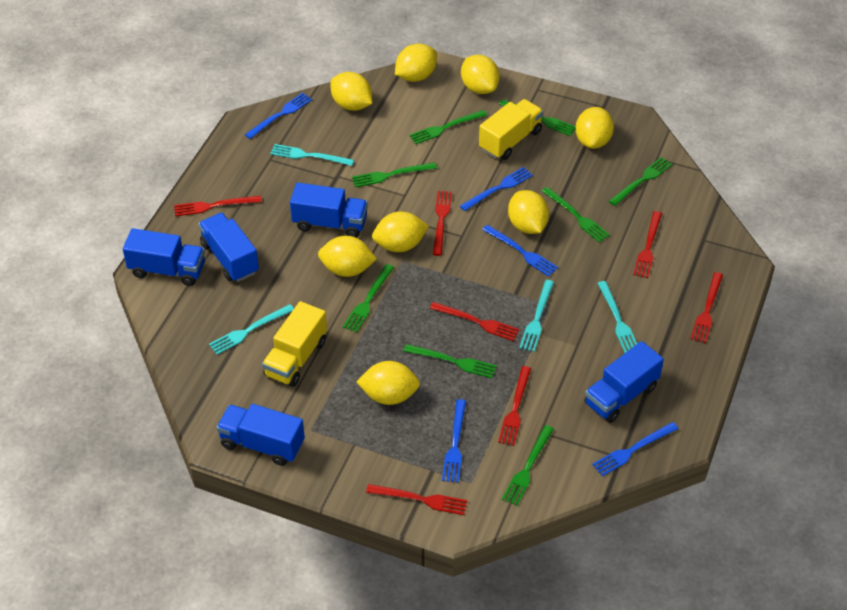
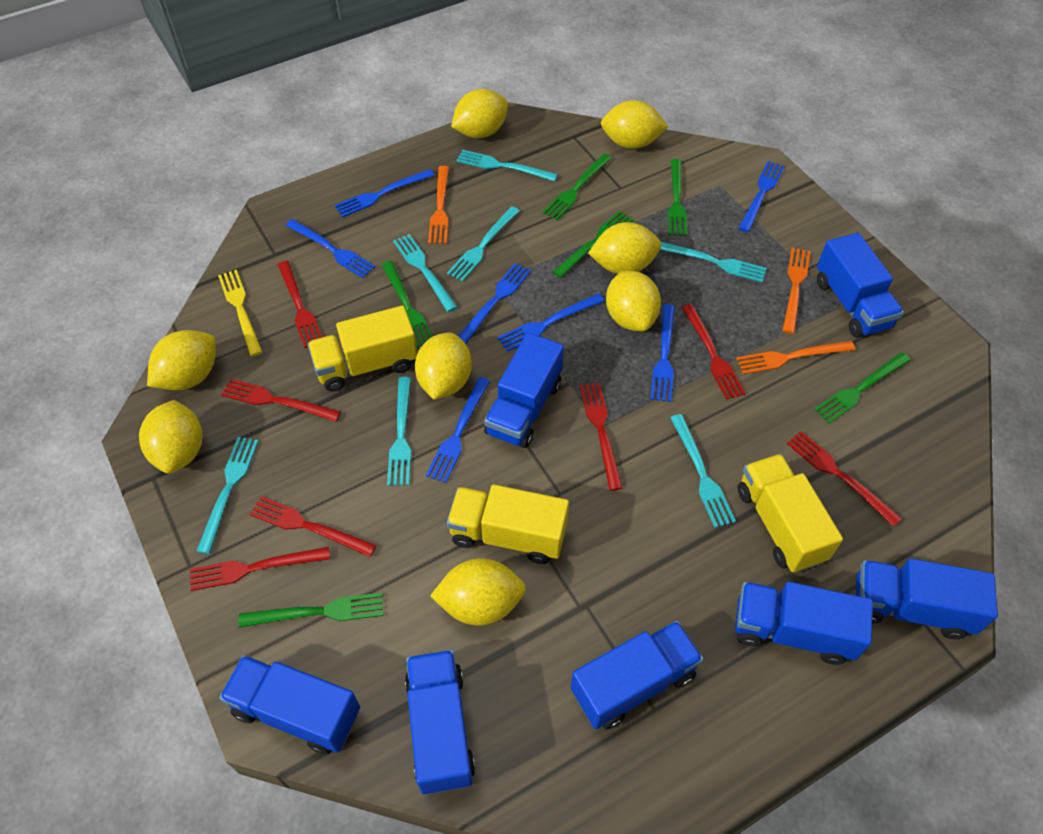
blue fork: [245,93,312,139] [442,399,466,483] [460,167,533,211] [482,225,558,277] [592,422,679,476] = 5 -> [285,219,375,278] [335,169,435,217] [426,377,490,483] [458,263,531,344] [497,293,604,352] [650,304,675,402] [739,161,784,232] = 7
blue truck: [123,228,205,286] [199,213,259,282] [216,404,305,466] [290,183,368,238] [585,341,664,423] = 5 -> [219,655,360,754] [405,650,475,794] [484,333,564,448] [571,621,703,729] [735,582,873,665] [817,233,904,338] [856,558,998,639] = 7
green fork: [343,264,394,333] [352,162,437,187] [403,344,497,378] [409,110,487,144] [499,99,576,136] [502,425,554,506] [542,187,610,242] [609,157,672,206] = 8 -> [238,593,383,627] [381,261,433,348] [542,154,612,220] [553,211,633,278] [668,159,687,236] [814,352,911,424] = 6
orange fork: none = 0 -> [428,166,449,244] [736,341,855,374] [782,248,811,334] = 3
turquoise fork: [209,304,294,355] [270,144,354,166] [519,280,554,352] [597,281,637,353] = 4 -> [196,437,258,554] [387,377,411,486] [393,234,457,312] [447,206,520,282] [456,150,558,182] [660,242,767,282] [670,414,736,528] = 7
yellow fork: none = 0 -> [218,270,262,356] = 1
yellow truck: [262,301,327,387] [479,99,543,160] = 2 -> [308,306,417,392] [447,484,569,564] [738,454,843,573] = 3

